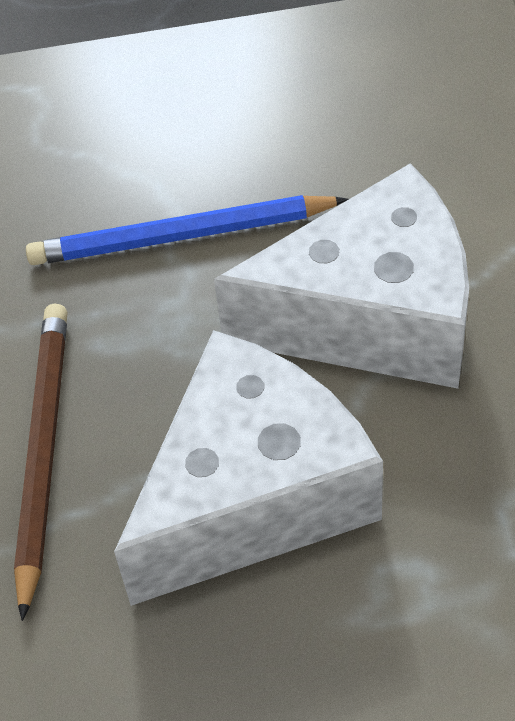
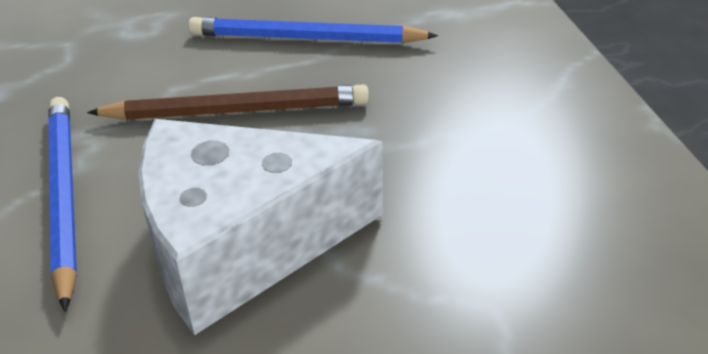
blue pencil: [26,195,348,265] = 1 -> [48,97,77,312] [188,17,438,43] = 2
white cheese: [114,330,383,606] [214,163,469,389] = 2 -> [138,119,383,335] = 1

